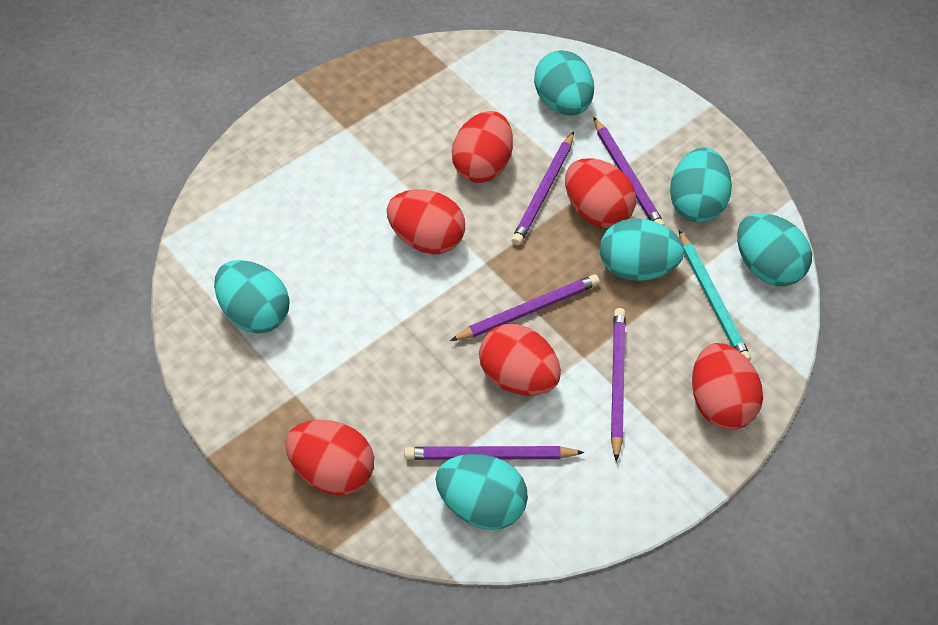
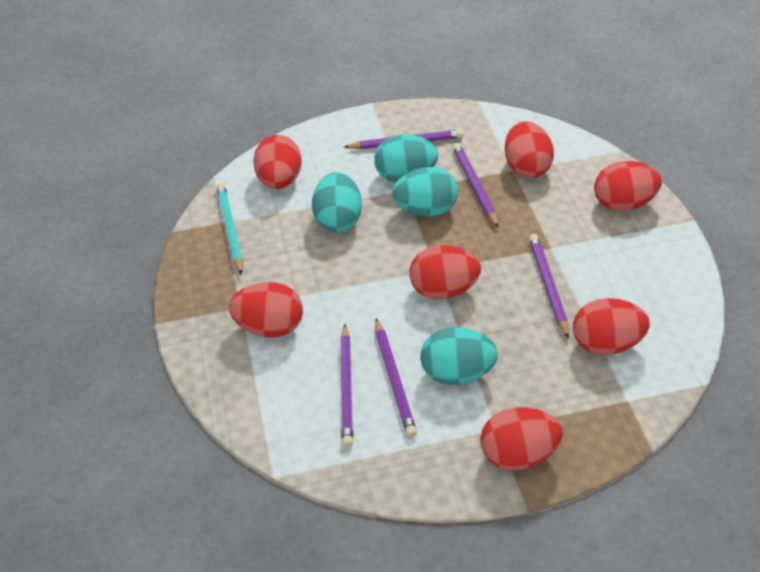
red egg: [286,420,374,495] [387,189,465,254] [451,111,513,183] [479,324,561,396] [565,158,636,228] [692,343,763,429] = 6 -> [229,282,303,337] [253,135,302,189] [409,245,481,299] [480,407,563,470] [505,121,554,178] [573,298,650,355] [594,161,662,211] = 7
turquoise egg: [214,260,290,333] [436,454,528,530] [534,50,594,116] [600,218,684,281] [670,147,732,223] [737,213,812,286] = 6 -> [312,172,362,233] [374,134,438,183] [392,167,458,217] [420,327,498,385] = 4

